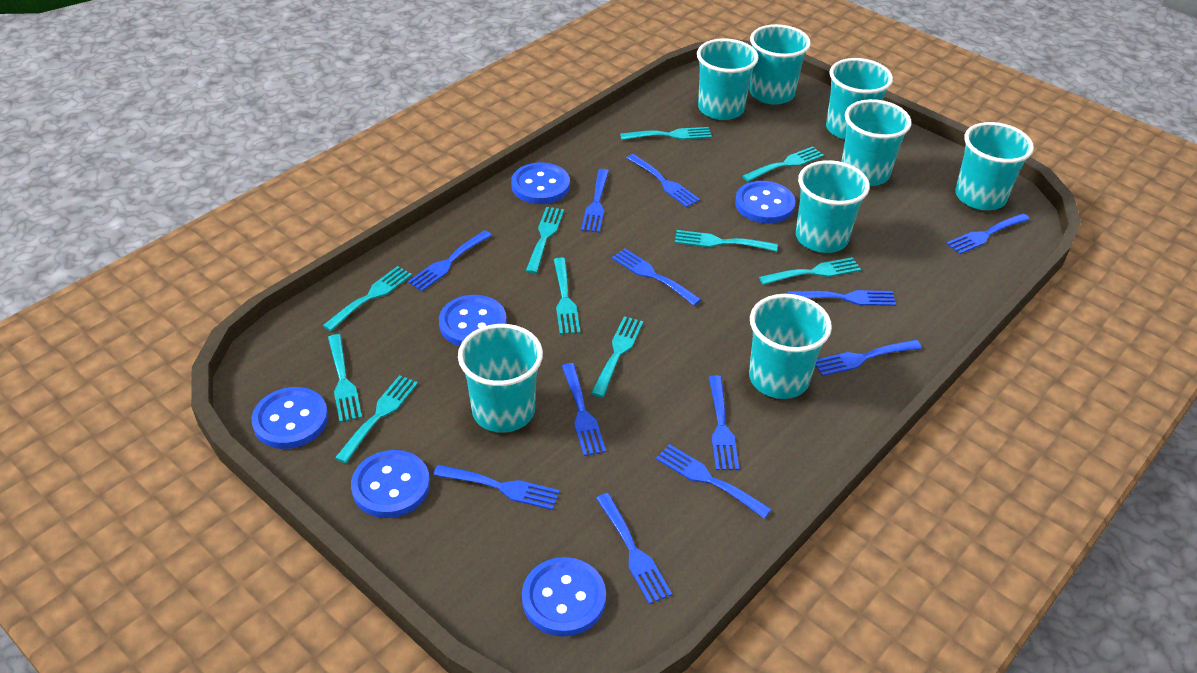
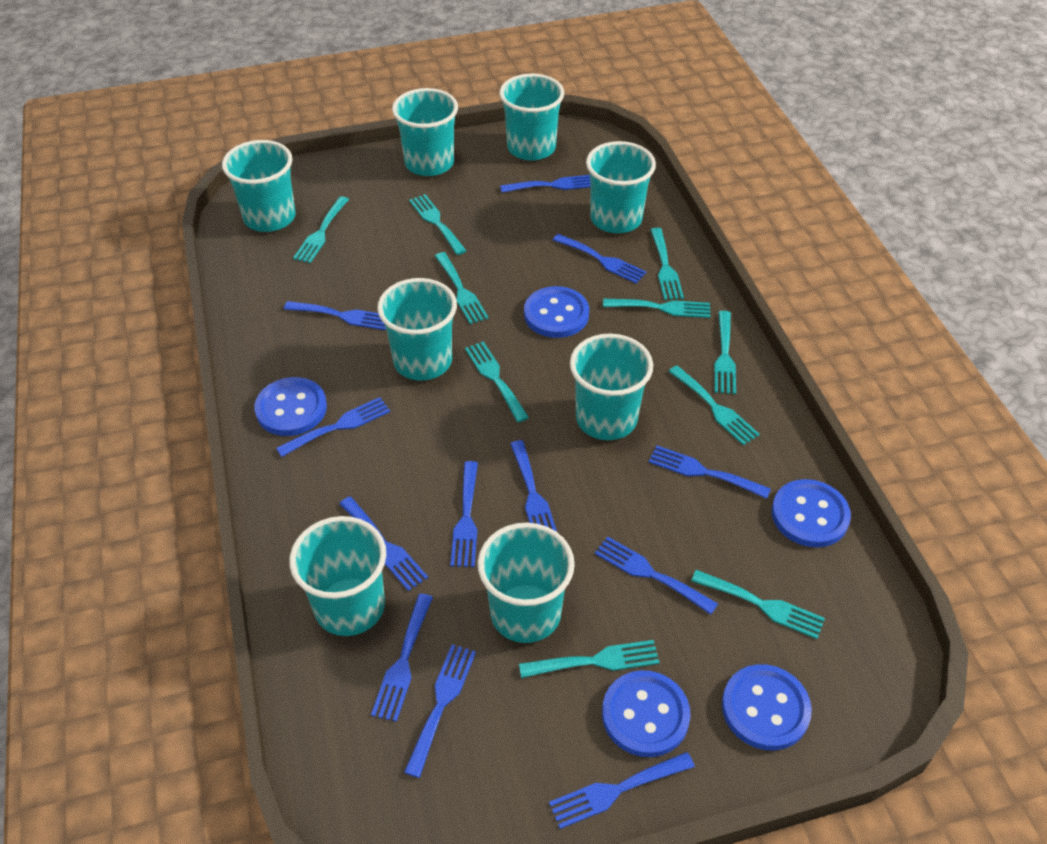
blue button: [252,387,328,449] [351,450,430,518] [439,295,507,346] [511,163,570,204] [522,557,606,637] [735,181,796,223] = 6 -> [254,377,327,436] [524,286,589,338] [602,670,690,757] [722,664,812,750] [772,479,851,547] = 5

